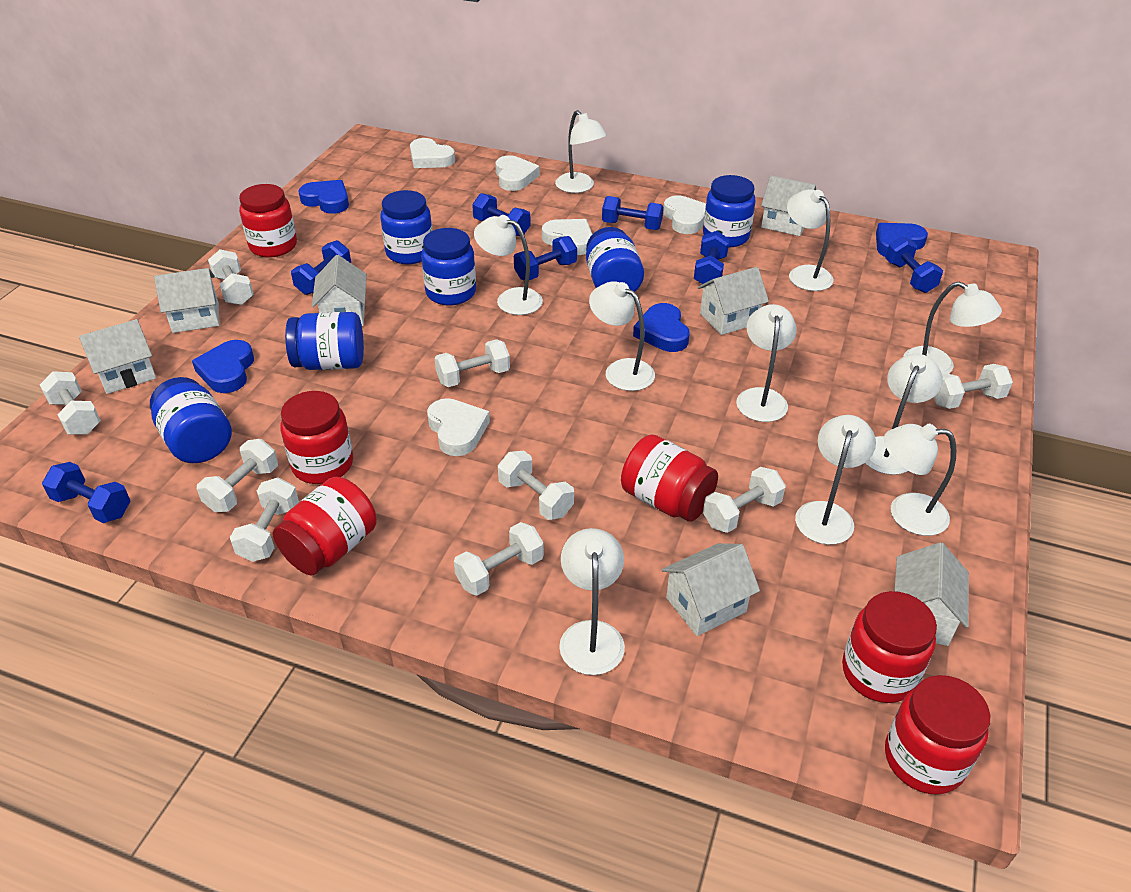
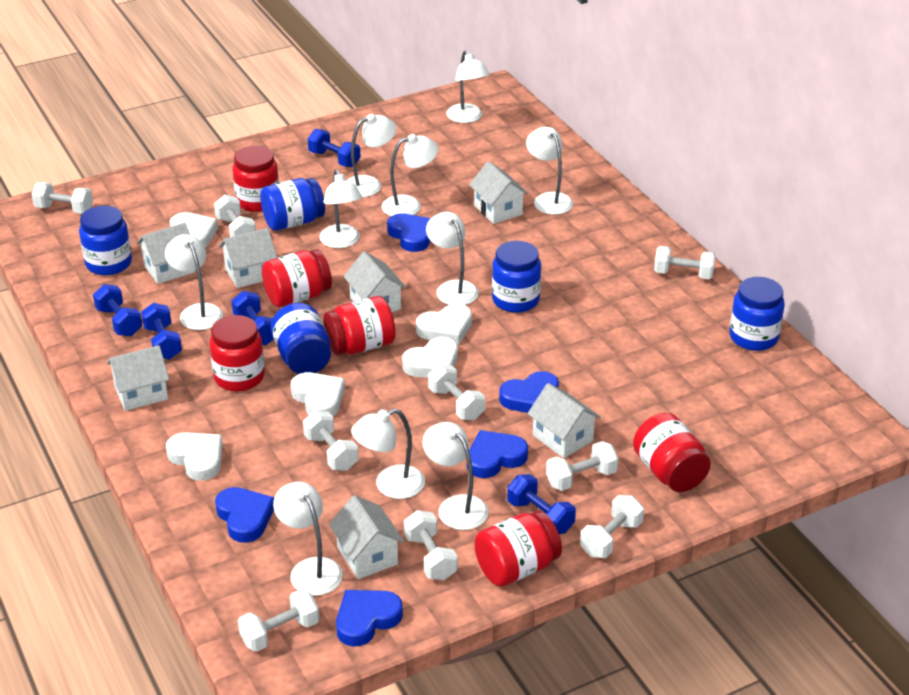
blue dumbbell: [42,462,130,523] [291,240,351,295] [472,193,531,236] [514,236,577,280] [602,196,663,230] [694,231,729,284] [885,236,943,293] = 7 -> [93,284,142,336] [141,303,182,360] [231,291,274,345] [308,129,360,167] [507,474,576,534] = 5
blue heart: [192,340,254,393] [298,180,349,214] [633,303,690,352] [876,223,928,257] = 4 -> [215,487,274,543] [336,590,403,646] [387,213,431,252] [467,430,528,478] [499,371,559,413] = 5
blue jar: [150,377,232,463] [285,312,364,370] [380,190,432,264] [421,228,476,306] [586,227,644,292] [703,175,756,248] = 6 -> [79,206,132,275] [260,178,325,231] [271,303,331,374] [492,241,541,313] [729,277,785,351] = 5

